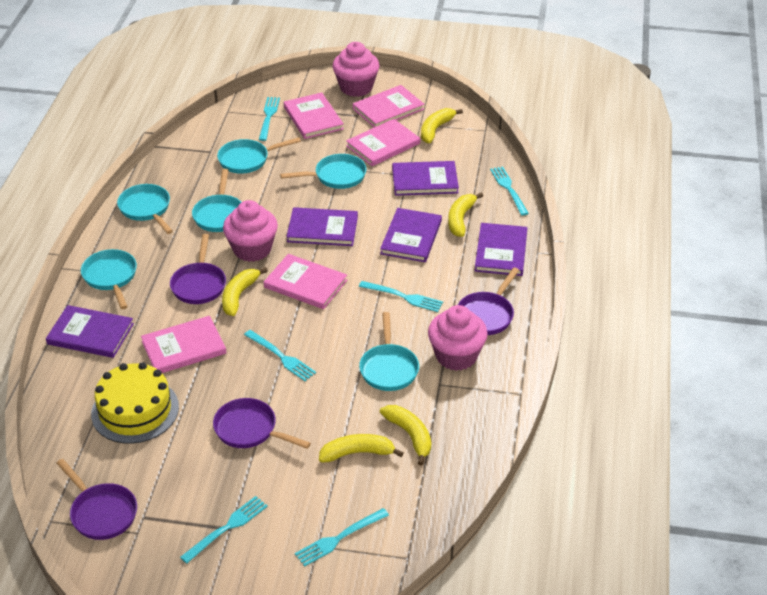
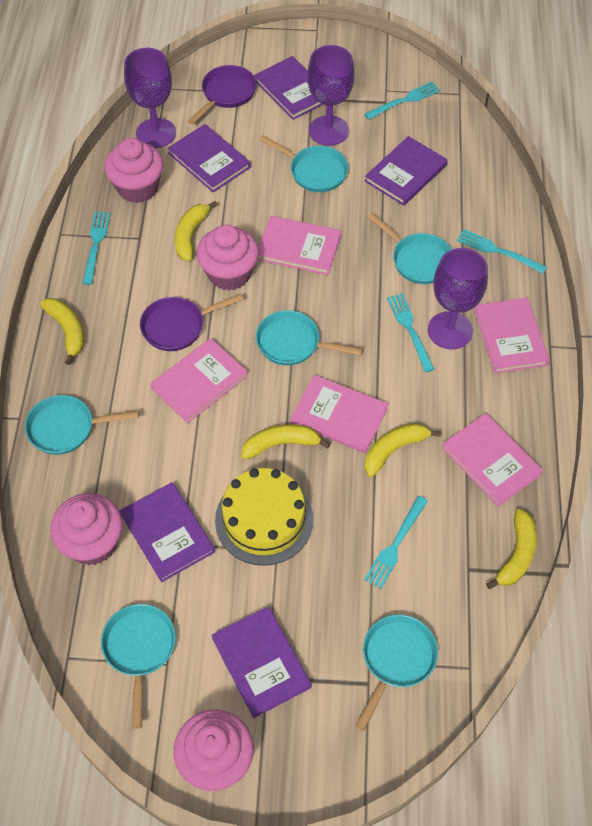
pink cupcake: [223,200,278,262] [333,42,380,97] [428,305,488,371] = 3 -> [50,493,123,565] [104,138,163,203] [174,710,254,791] [197,225,259,291] = 4
purple goblet: none = 0 -> [124,48,176,148] [307,45,354,146] [428,248,488,349] = 3
purple pan: [56,459,137,540] [170,234,226,304] [213,398,311,449] [458,267,519,335] = 4 -> [140,293,244,351] [188,65,257,124] = 2
turquoise fork: [180,496,268,564] [244,330,316,381] [259,97,280,141] [295,508,389,567] [359,281,443,312] [490,166,529,216] = 6 -> [83,211,111,285] [364,82,440,120] [364,496,428,589] [387,293,435,372] [457,229,547,273] = 5

